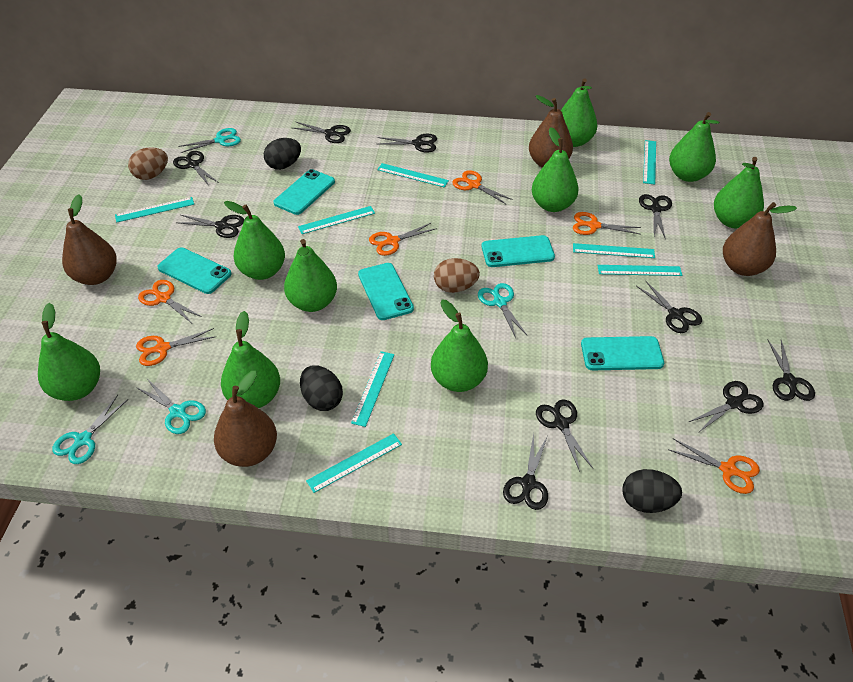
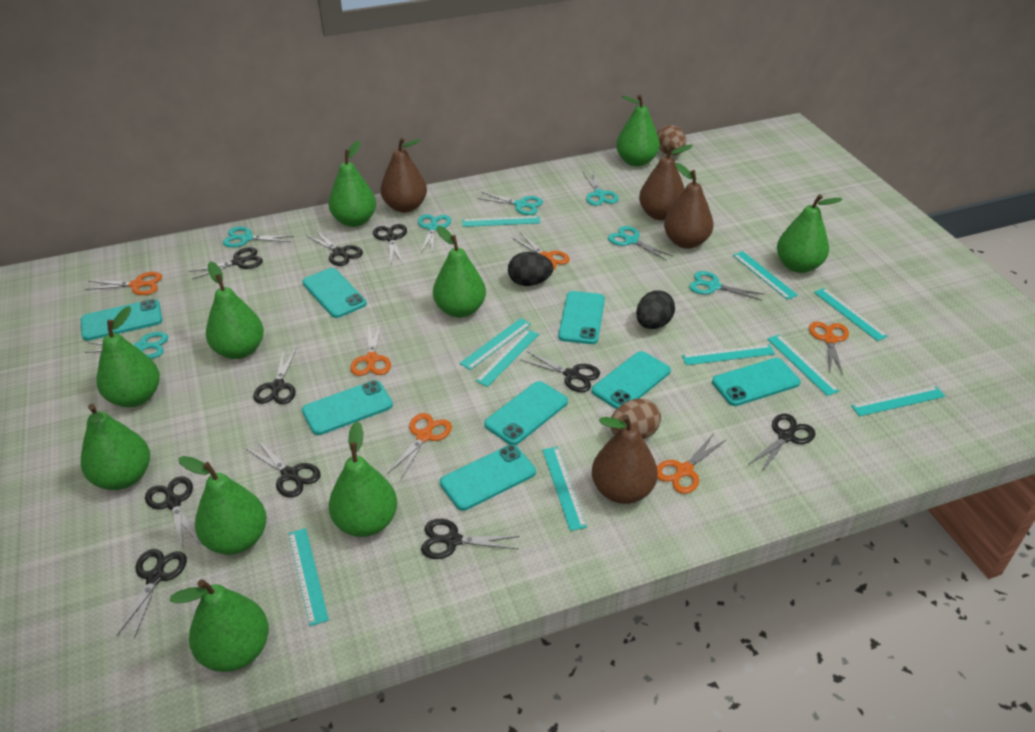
black egg: [264,138,301,170] [300,365,343,411] [622,469,682,513] = 3 -> [508,252,554,286] [636,290,675,329] = 2
green pear: [38,303,100,401] [221,311,280,408] [224,201,285,280] [284,239,337,312] [431,300,488,392] [532,127,579,212] [561,78,597,147] [669,112,720,182] [714,157,764,228] = 9 -> [81,404,150,490] [96,306,160,407] [170,579,269,672] [178,456,267,555] [206,261,264,359] [329,141,376,227] [329,421,397,537] [433,226,486,318] [616,95,660,167] [777,194,843,273] = 10
turquoise phone: [157,247,232,294] [274,169,335,215] [358,263,414,320] [482,235,555,267] [581,336,664,370] = 5 -> [81,299,162,341] [302,268,367,318] [302,380,393,435] [440,445,536,511] [484,381,568,445] [558,291,605,344] [592,351,671,409] [712,358,800,406] = 8
turquoise ruler: [115,197,194,223] [298,206,375,234] [306,433,402,493] [351,351,394,427] [377,163,449,187] [573,243,655,258] [598,265,682,276] [643,140,656,185] = 8 -> [288,528,329,626] [460,318,531,370] [462,216,540,227] [475,329,539,387] [542,447,587,531] [682,344,775,365] [733,251,798,300] [767,335,839,396] [814,288,888,341] [851,386,945,416] = 10
turquoise scissors: [52,395,128,464] [136,379,206,434] [178,128,241,153] [478,283,528,338] = 4 -> [85,332,168,359] [223,227,294,247] [418,214,451,255] [478,192,543,215] [583,171,619,206] [608,226,674,261] [689,271,765,301] = 7

